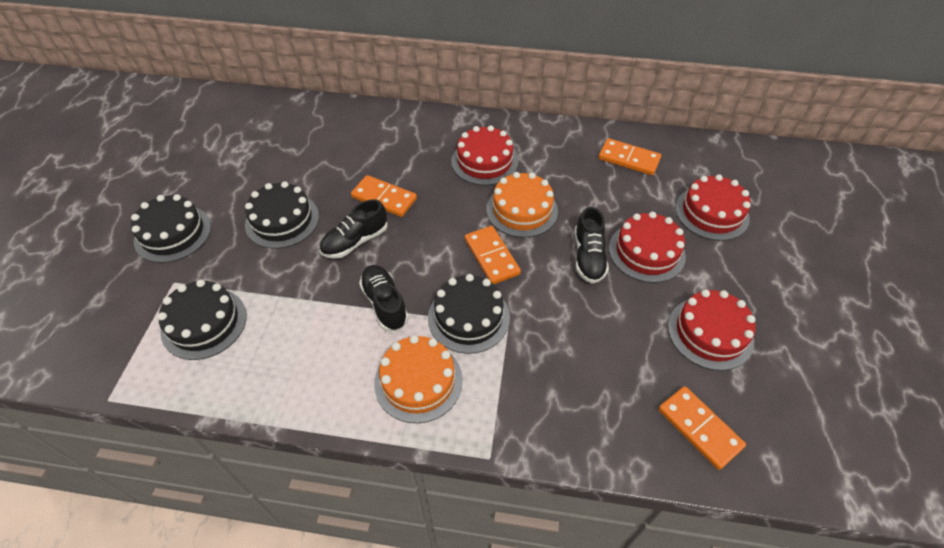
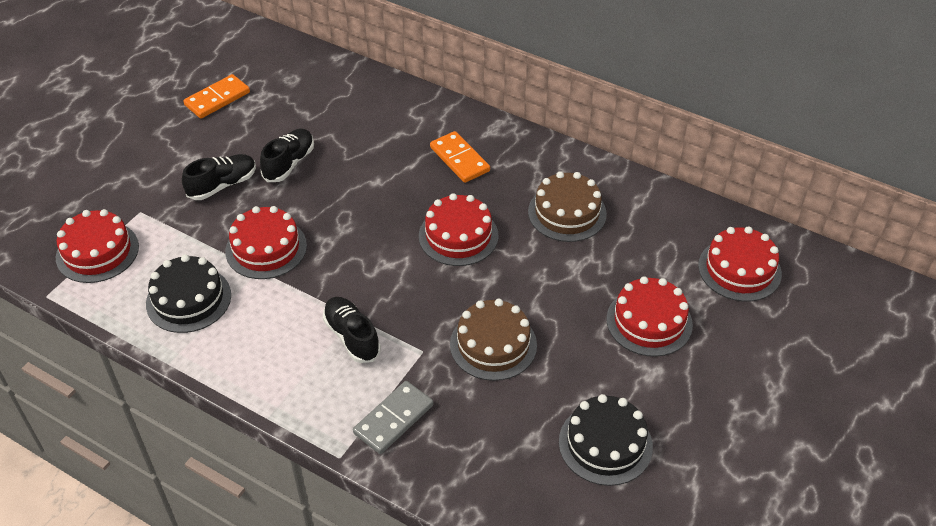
black cake: [131,194,211,263] [158,279,247,360] [245,181,319,249] [428,274,510,354] = 4 -> [146,254,231,333] [559,394,653,486] = 2
brown cake: none = 0 -> [450,299,537,381] [528,171,607,242] = 2
grey domino: none = 0 -> [353,381,433,454] = 1
orange cake: [374,335,463,423] [486,172,558,238] = 2 -> none = 0
orange domino: [351,175,417,217] [465,226,521,284] [598,138,661,175] [658,386,746,470] = 4 -> [183,74,250,119] [430,131,490,183] = 2
red cake: [451,125,518,186] [609,212,686,283] [668,290,756,371] [675,174,751,241] = 4 -> [56,209,139,283] [225,206,307,279] [419,193,499,266] [607,276,693,357] [698,226,782,302] = 5

